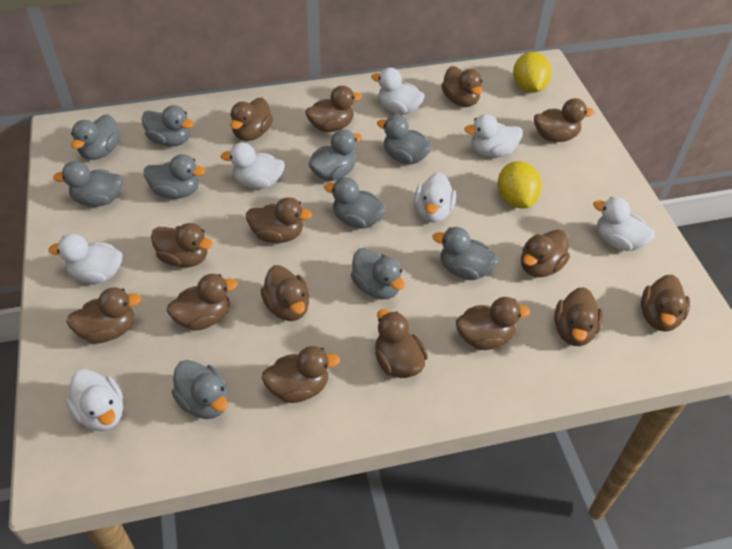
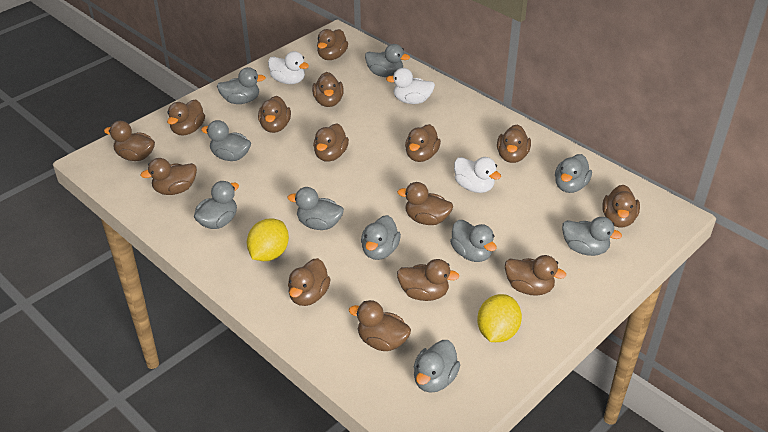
white duck: [49,234,122,284] [66,369,123,431] [220,142,285,189] [371,68,425,115] [414,172,456,222] [464,114,523,157] [593,197,655,251] = 7 -> [268,51,309,84] [386,68,435,104] [454,157,501,193] = 3

